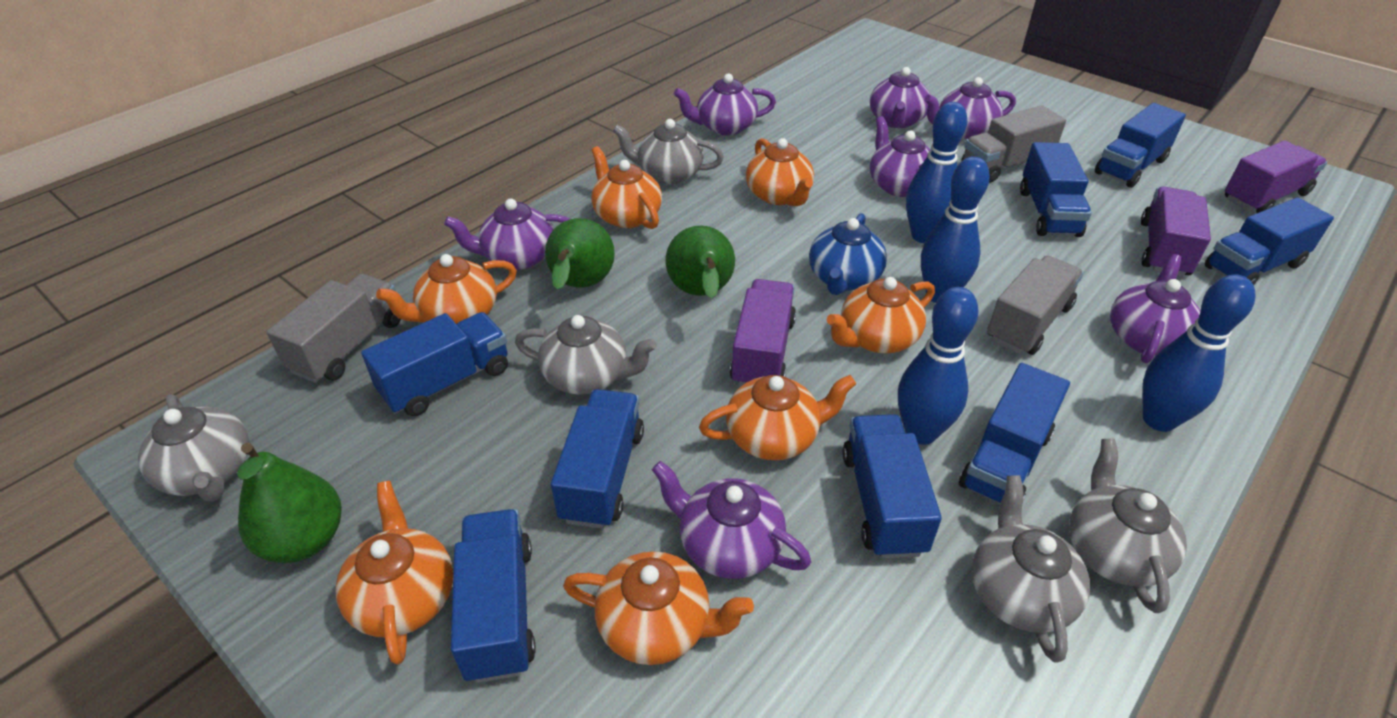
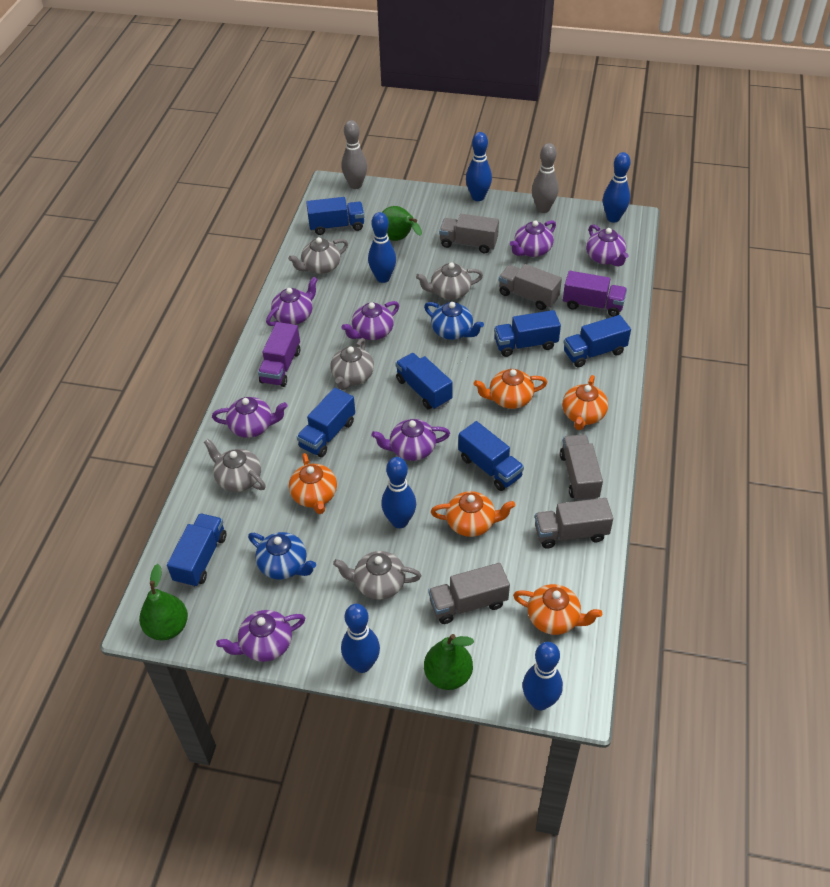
blue bowling pin: [898,287,979,445] [906,102,967,243] [921,156,990,303] [1142,275,1255,432] = 4 -> [341,604,380,673] [368,212,396,283] [381,457,416,528] [466,132,492,201] [522,642,563,710] [603,152,631,222] = 6
blue teapot: [809,213,887,295] = 1 -> [248,532,316,579] [424,302,484,340] = 2
blue truck: [361,312,508,416] [451,509,536,683] [551,389,644,529] [842,414,942,559] [959,363,1070,503] [1020,142,1092,237] [1095,103,1186,188] [1205,197,1334,285] = 8 -> [167,513,226,587] [297,388,355,457] [306,197,364,235] [395,353,453,410] [458,421,524,491] [494,310,561,357] [563,315,631,367] = 7
grey bowling pin: none = 0 -> [342,120,367,189] [532,143,559,213] = 2
grey truck: [267,274,401,383] [962,105,1066,183] [987,256,1084,355] = 3 -> [428,563,510,624] [439,214,499,253] [499,264,562,310] [535,498,613,549] [560,434,603,501] = 5
orange teapot: [335,481,453,665] [376,254,517,324] [563,551,754,665] [591,146,662,229] [699,375,856,460] [746,138,814,206] [827,277,935,353] = 7 -> [289,453,337,514] [431,491,515,537] [474,369,548,409] [513,584,602,635] [562,375,608,430] = 5
purple truck: [730,279,796,386] [1141,186,1211,277] [1225,140,1327,213] = 3 -> [258,322,300,387] [563,271,627,317] = 2

